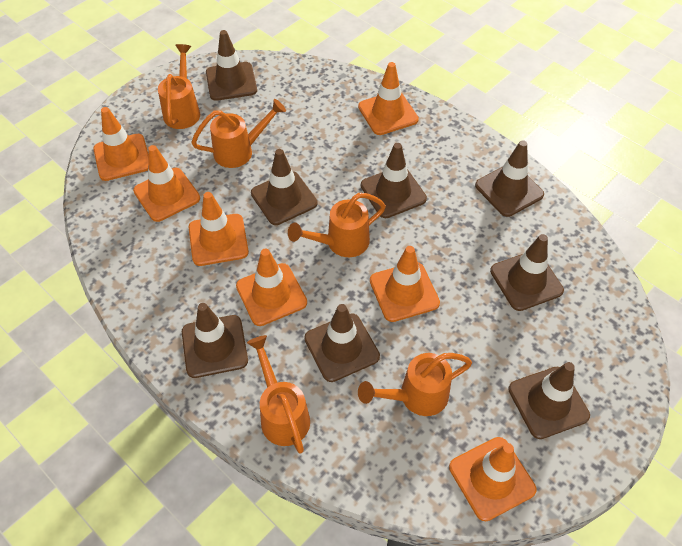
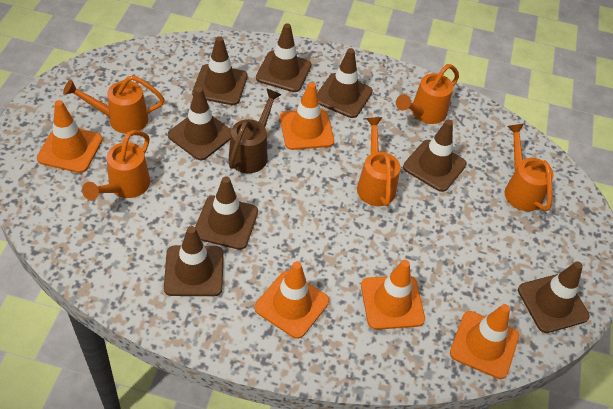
brown watering can: none = 0 -> [229,88,282,173] = 1
orange traffic cone: [93,107,148,181] [133,145,200,222] [188,192,249,266] [236,248,307,326] [358,62,419,135] [370,246,440,322] [449,437,536,521] = 7 -> [37,100,103,173] [255,261,329,339] [280,82,334,150] [361,260,425,330] [450,304,519,379] = 5

